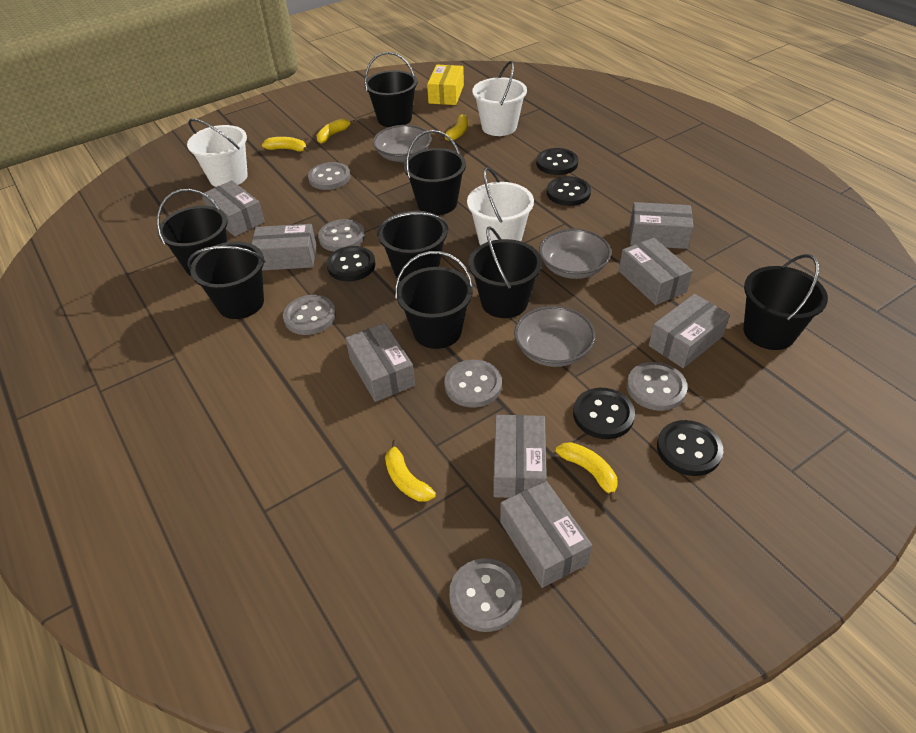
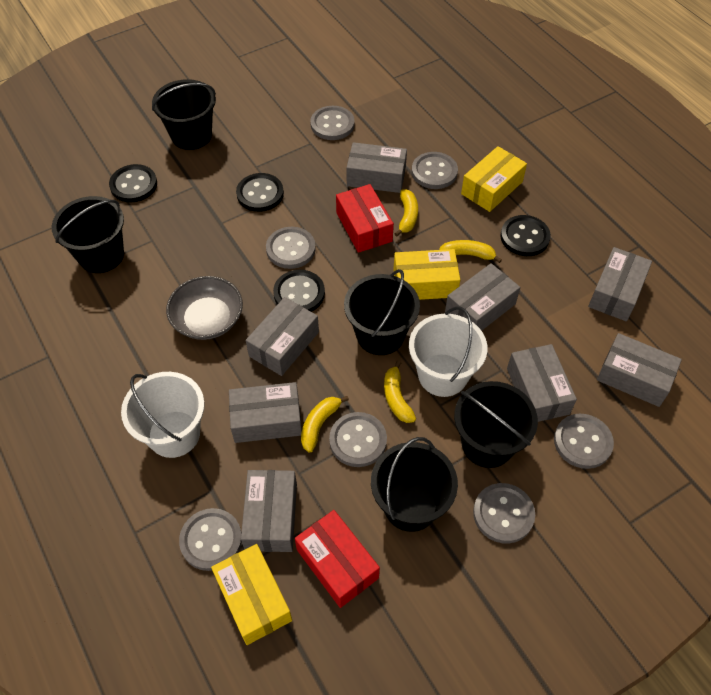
black bucket: [157,189,227,277] [188,241,265,319] [364,52,417,127] [377,211,449,282] [395,251,473,349] [404,130,466,215] [469,227,542,318] [743,254,828,350] = 8 -> [52,196,124,273] [152,79,216,150] [344,269,420,355] [371,437,458,532] [454,381,538,468] = 5
black button: [326,246,376,281] [536,148,578,175] [547,176,591,206] [573,388,635,439] [657,420,723,476] = 5 -> [109,164,157,202] [236,173,284,212] [273,270,325,312] [500,215,551,256] = 4
grey bowl: [373,125,431,162] [514,306,595,367] [539,229,611,279] = 3 -> [166,276,243,340] = 1
grey button: [283,295,336,335] [308,162,351,190] [318,219,365,252] [444,360,502,408] [449,558,522,632] [627,362,688,411] = 6 -> [179,508,242,571] [266,227,316,269] [310,106,355,140] [329,412,387,467] [412,152,458,189] [473,483,535,544] [554,414,614,469] = 7
red box: none = 0 -> [295,510,380,608] [336,184,394,253] = 2
white bucket: [187,118,248,187] [467,167,534,245] [472,61,527,136] = 3 -> [121,372,205,458] [409,307,487,397] = 2
yellow banana: [262,137,309,152] [316,118,356,144] [385,440,436,501] [439,114,468,141] [556,442,618,502] = 5 -> [301,396,349,453] [384,361,416,423] [394,189,418,237] [439,240,502,263] = 4
yellow box: [427,65,464,105] = 1 -> [211,544,292,645] [393,249,460,300] [461,146,527,212] = 3

